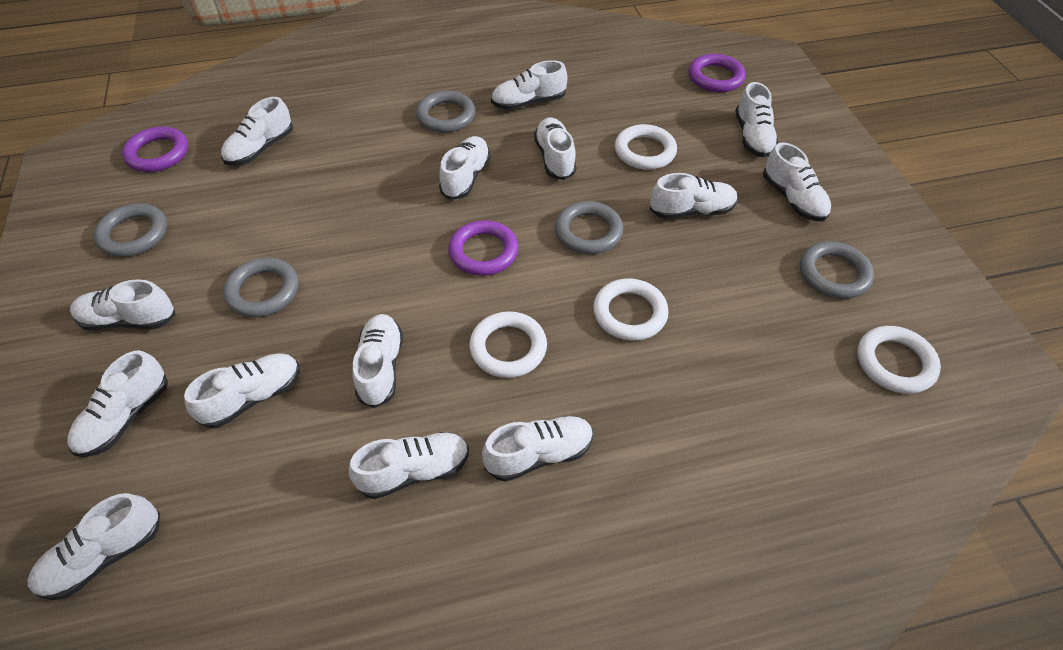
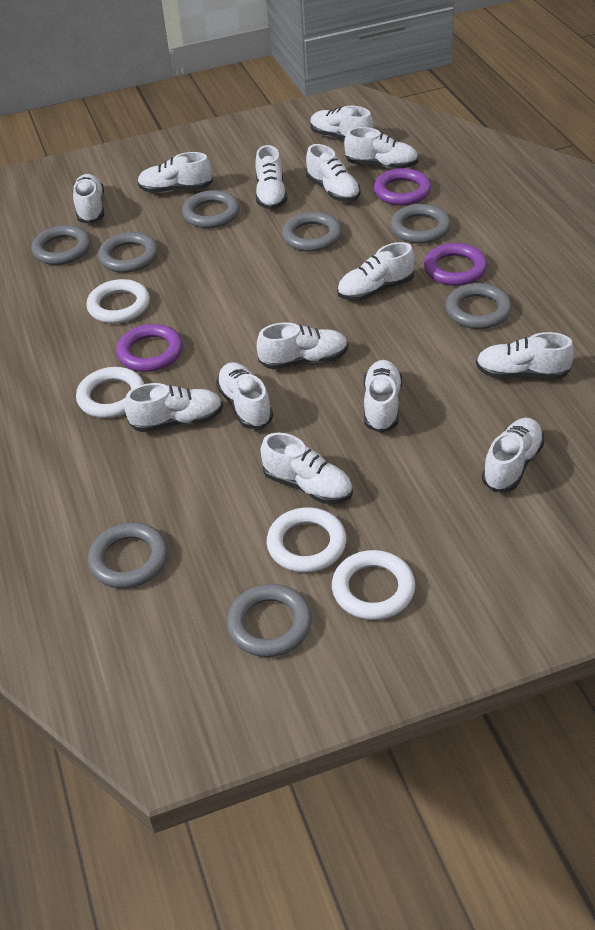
grey ring: [94,203,167,257] [223,258,298,317] [416,91,475,133] [555,201,623,254] [800,241,874,299] = 5 -> [31,225,91,265] [88,523,168,588] [98,232,158,273] [182,190,240,228] [227,584,312,657] [282,212,342,252] [390,204,451,244] [445,283,512,329] = 8

